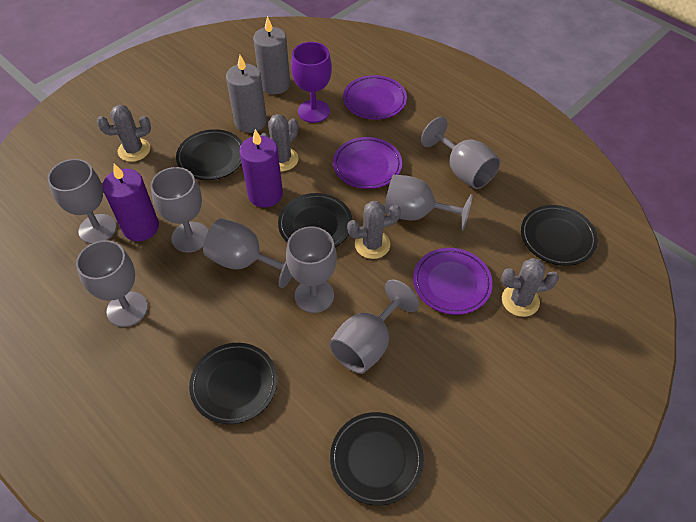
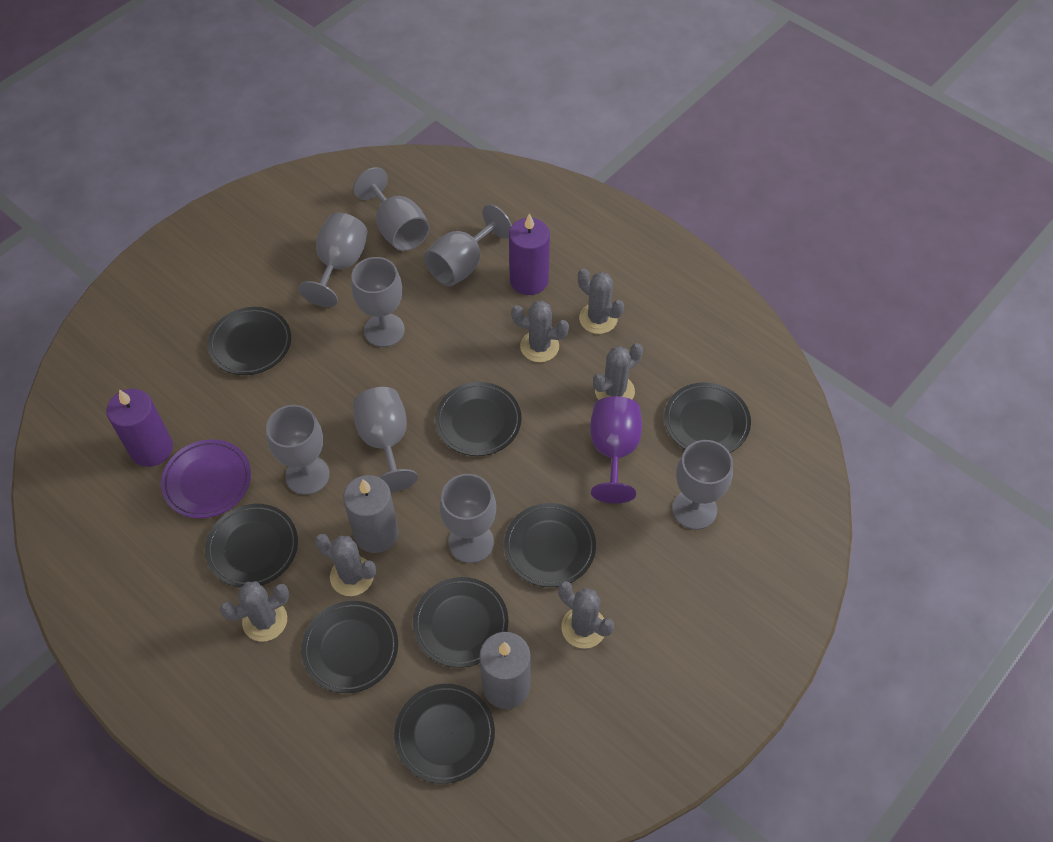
black plate: [176,129,243,180] [189,343,277,424] [278,193,352,247] [330,412,424,506] [521,205,598,266] = 5 -> [205,504,298,588] [208,307,291,375] [301,601,398,693] [394,684,495,784] [413,577,509,668] [435,382,522,456] [504,503,596,587] [664,382,751,453] = 8
grey cactus: [97,105,151,162] [260,114,299,171] [347,201,401,259] [501,258,559,317] = 4 -> [220,581,290,642] [315,534,376,596] [511,300,569,362] [558,581,614,649] [578,269,624,334] [593,343,643,400] = 6
purple plate: [333,137,402,189] [343,75,407,120] [413,248,493,315] = 3 -> [161,439,251,518] = 1

